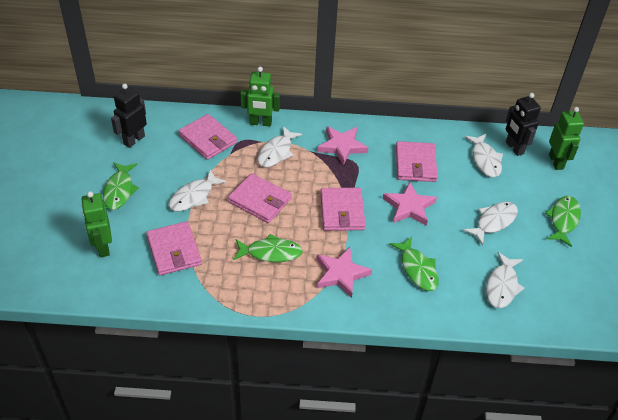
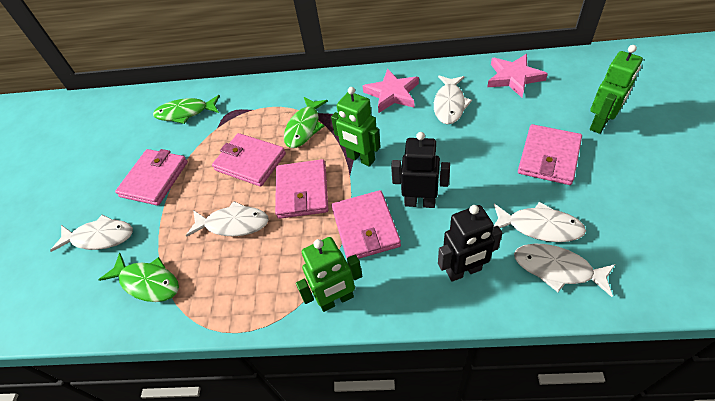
green fish: [103,162,139,210] [233,234,303,262] [389,237,439,291] [545,196,581,247] = 4 -> [98,253,179,302] [153,95,220,124] [284,97,328,148] = 3
pink star: [317,127,368,166] [317,247,372,298] [383,182,437,226] = 3 -> [363,69,419,113] [488,54,548,98] = 2

